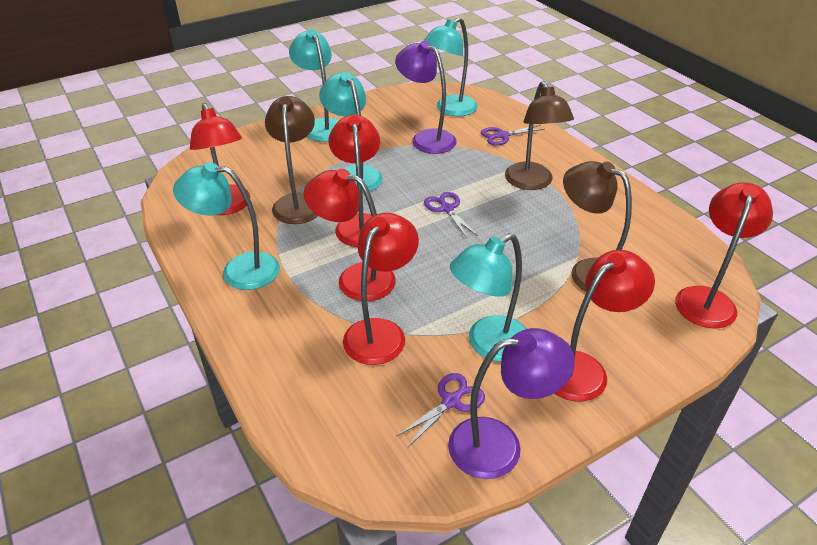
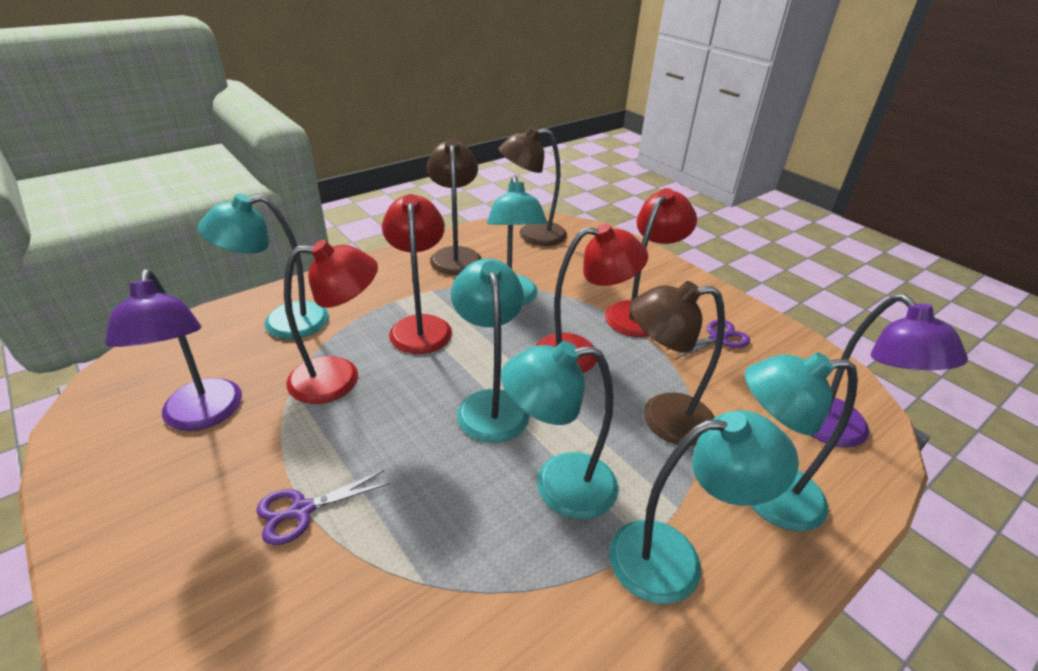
purple scissors: [396,373,485,447] [424,192,478,238] [481,125,544,146] = 3 -> [256,470,390,545] [666,320,750,359] = 2
red lamp: [190,103,250,215] [304,169,396,301] [328,115,380,247] [343,213,419,365] [554,250,655,402] [675,182,773,329] = 6 -> [284,240,378,404] [382,194,452,354] [536,223,648,373] [605,188,697,337] = 4
turquoise lamp: [173,162,280,290] [289,29,339,142] [319,72,383,193] [424,17,478,117] [450,233,527,362] = 5 -> [198,194,329,339] [451,258,530,443] [487,175,547,305] [501,341,618,519] [609,410,799,604] [745,352,858,532] = 6

